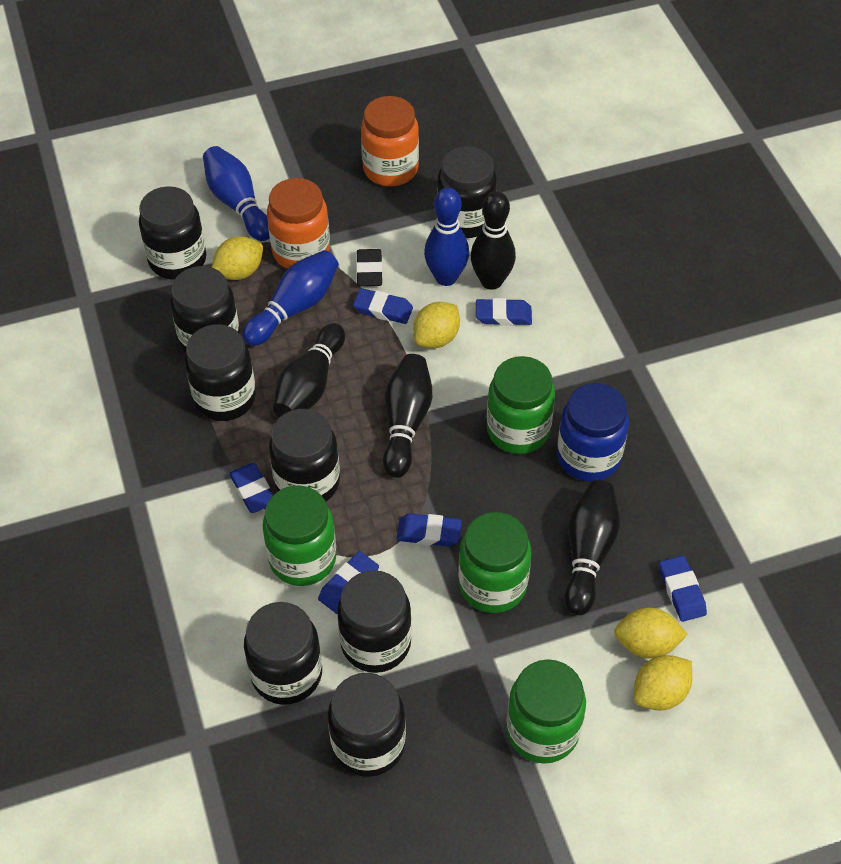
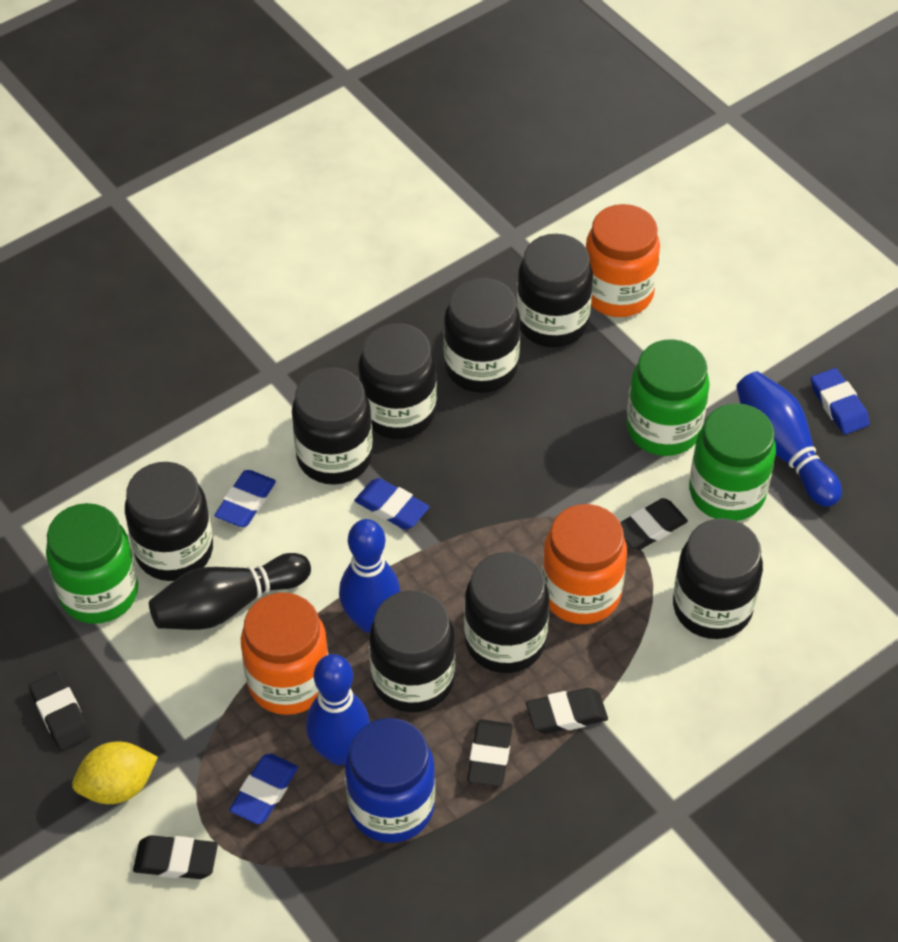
black bowling pin: [273,323,345,417] [383,354,432,478] [471,191,516,290] [564,480,620,615] = 4 -> [149,553,311,630] = 1
black eraser: [356,249,383,286] = 1 -> [29,671,91,751] [133,835,218,879] [467,719,512,787] [526,688,608,734] [620,498,688,550] = 5
blue eraser: [229,463,273,513] [318,551,379,614] [353,288,413,324] [396,513,462,547] [476,298,532,326] [659,556,707,622] = 6 -> [214,470,276,527] [229,753,298,825] [354,478,429,529] [811,368,870,434] = 4
green jar: [263,485,337,586] [458,512,531,613] [487,356,555,454] [506,659,586,764] = 4 -> [46,503,138,624] [626,339,710,456] [689,403,776,521] = 3
orange jar: [267,178,330,269] [361,96,419,186] = 2 -> [241,593,328,715] [542,504,627,624] [586,204,660,317] = 3
yellow lemon: [212,237,263,280] [413,302,460,348] [614,607,688,659] [634,655,692,711] = 4 -> [72,742,158,804] = 1

